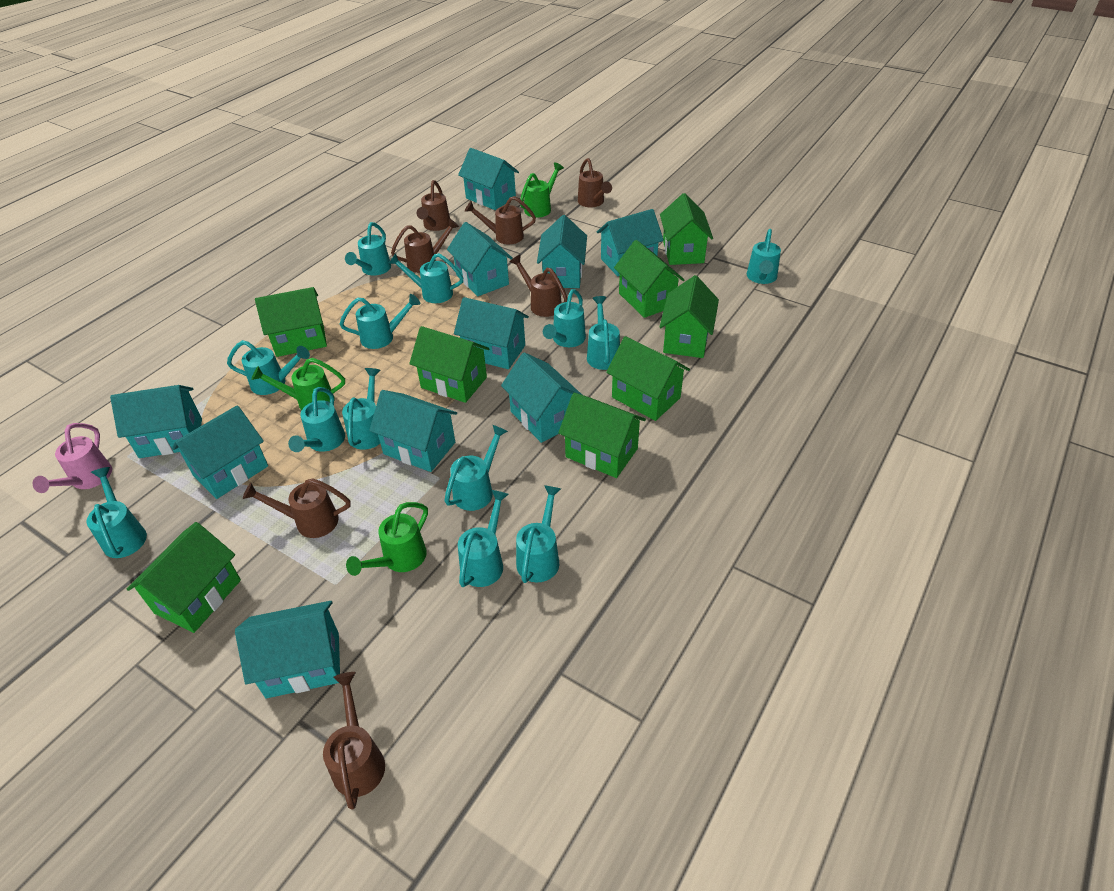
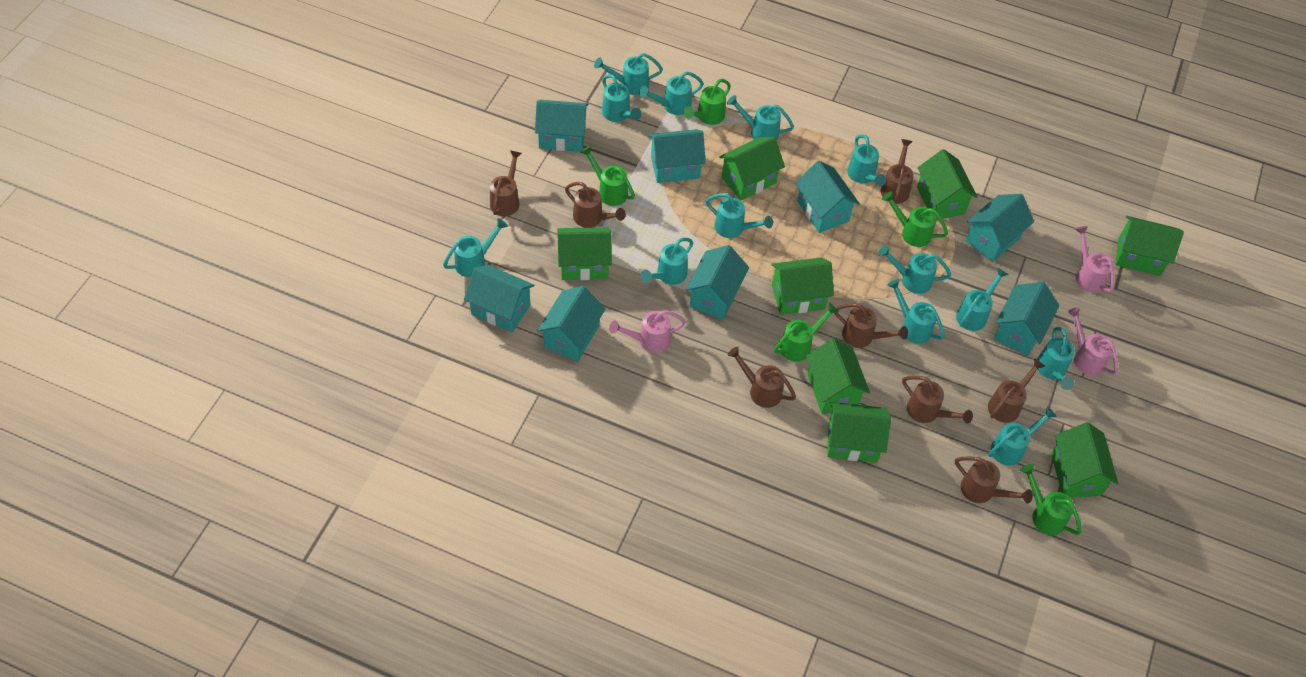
brown watering can: [243,478,351,538] [323,672,385,809] [391,218,459,273] [417,180,450,231] [465,196,536,244] [510,255,568,317] [578,158,612,207] = 7 -> [490,150,522,216] [565,182,626,228] [728,347,796,408] [834,303,908,348] [881,139,914,204] [902,376,973,424] [955,456,1033,504] [988,358,1045,423] = 8
green watering can: [251,358,345,410] [346,502,428,576] [520,162,564,218] = 3 -> [581,146,635,206] [683,79,731,125] [774,303,839,362] [882,191,948,247] [1020,464,1082,535] = 5
pink watering can: [33,423,112,493] = 1 -> [609,310,686,353] [1067,307,1118,375] [1075,226,1114,293] = 3
turquoise house: [110,385,202,458] [172,405,268,499] [235,601,340,698] [369,390,457,472] [447,222,513,296] [454,297,529,369] [458,148,519,210] [501,352,582,443] [537,215,587,288] [597,209,664,276] = 10 -> [464,265,534,332] [535,100,588,152] [537,286,605,362] [649,129,706,183] [686,245,749,320] [795,161,860,233] [966,194,1034,262] [994,282,1059,356] = 8

